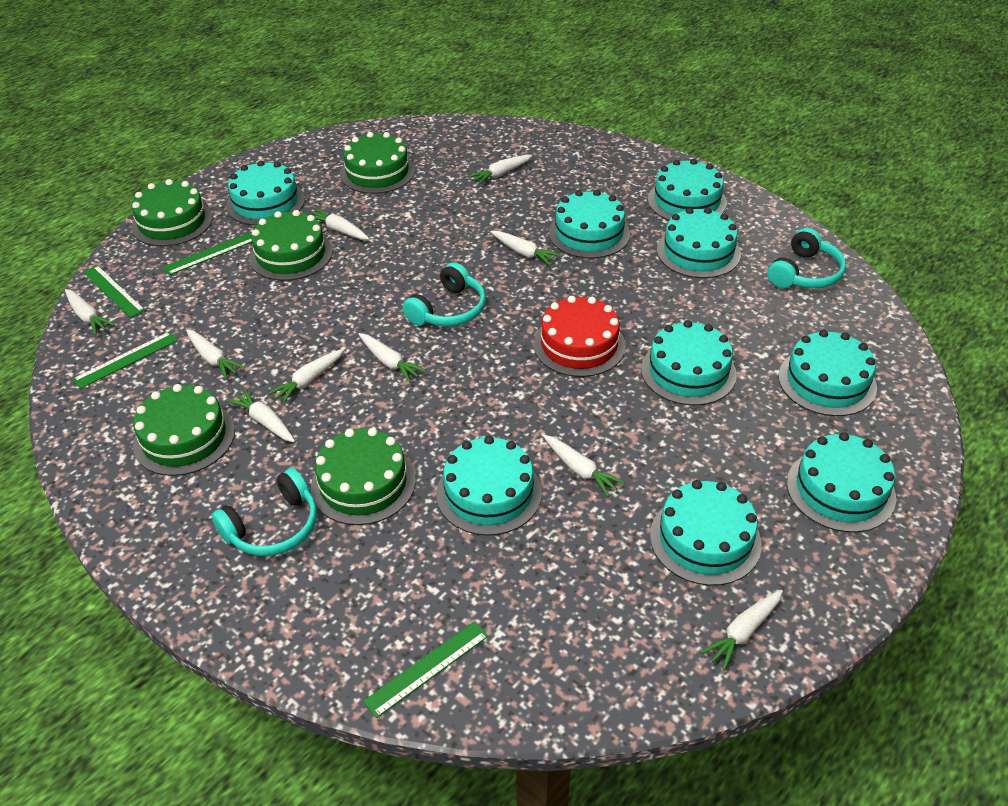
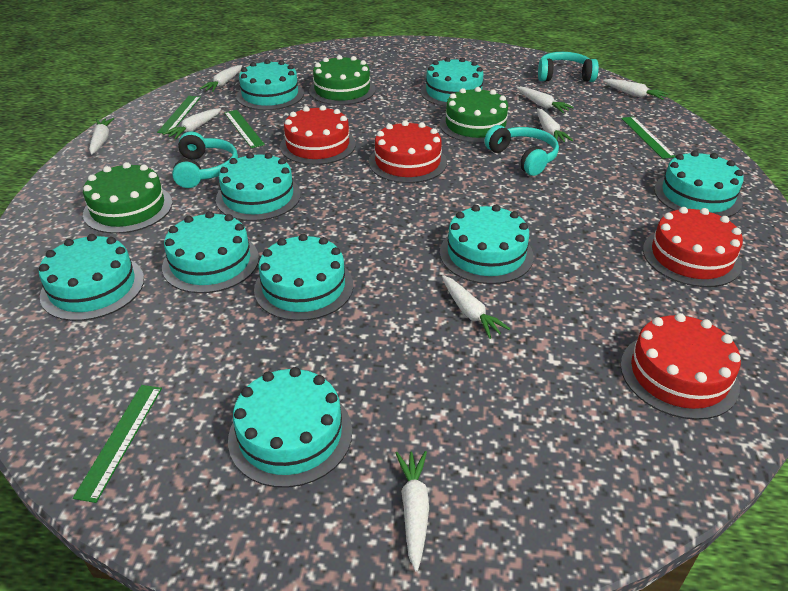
green cake: [131,179,213,246] [133,384,235,476] [249,210,333,281] [311,428,416,525] [340,132,415,194] = 5 -> [83,162,173,234] [309,55,376,105] [440,87,512,143] = 3
red cake: [534,296,626,377] = 1 -> [280,105,356,165] [369,121,447,183] [620,313,741,420] [643,207,743,287] = 4
white carrot: [65,289,115,335] [186,329,245,379] [226,388,295,442] [268,349,344,404] [311,207,369,240] [359,333,426,383] [468,155,532,185] [491,231,561,266] [543,435,625,497] [701,590,783,671] = 10 -> [89,118,114,155] [163,108,221,139] [199,65,242,92] [396,451,429,572] [442,275,510,339] [517,87,574,113] [537,108,573,142] [603,79,669,100] = 8

